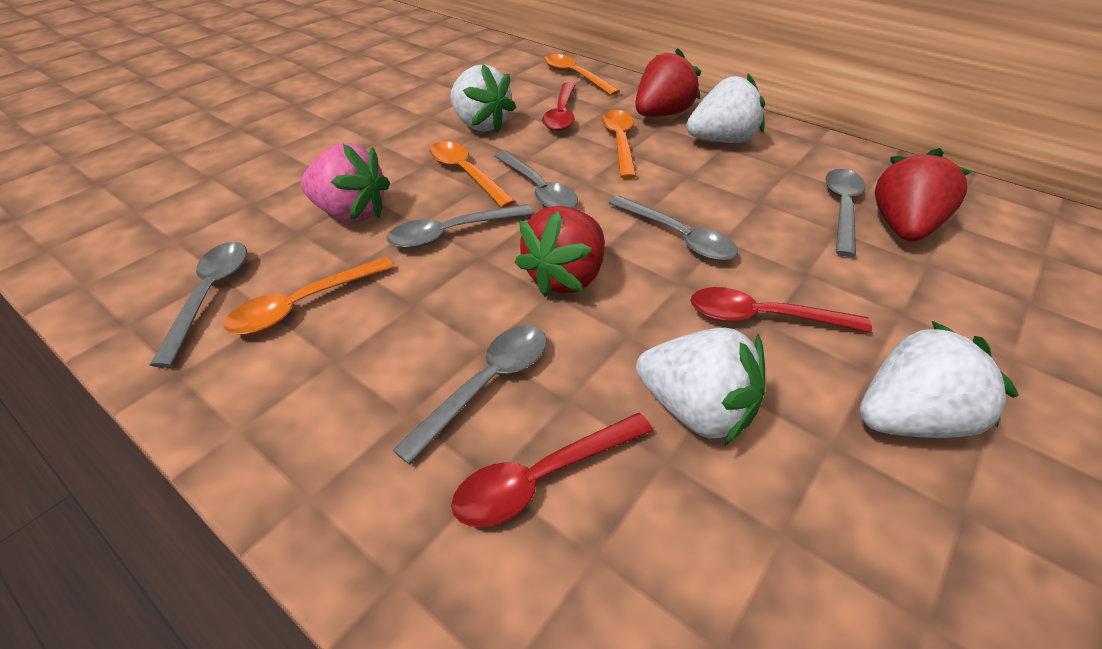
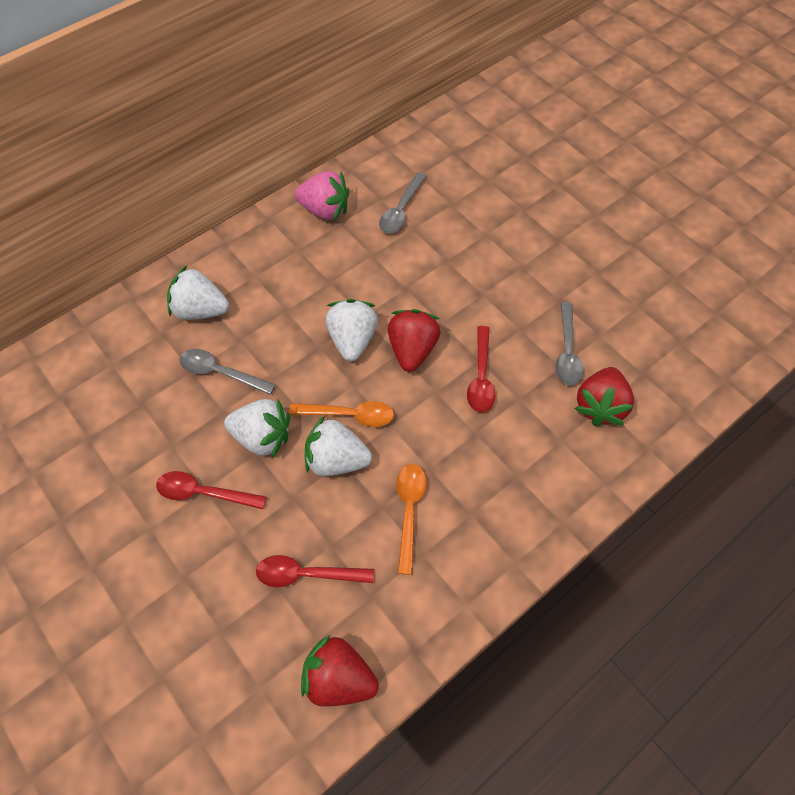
grey spoon: [150,242,247,368] [387,204,533,249] [392,325,547,465] [494,151,578,208] [609,195,738,261] [825,169,865,257] = 6 -> [179,349,275,395] [379,172,427,233] [555,302,584,385] = 3
orange spoon: [223,257,394,335] [429,141,516,208] [544,54,620,96] [601,110,637,179] = 4 -> [289,401,394,427] [396,464,427,575] = 2

